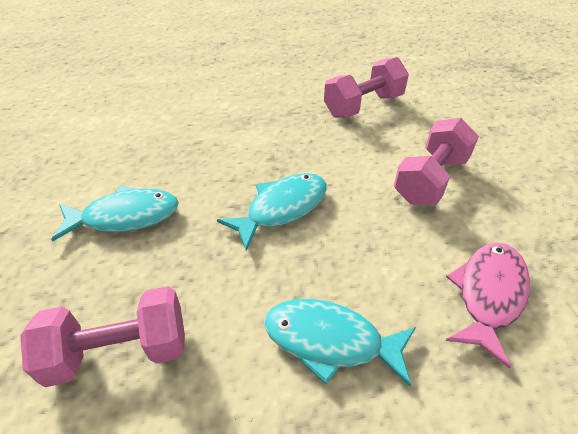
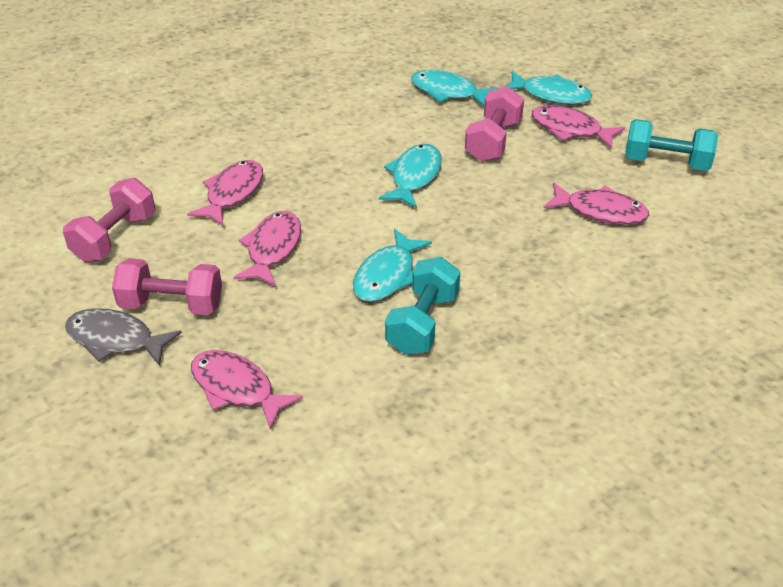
grey fish: none = 0 -> [65,308,182,366] = 1
pink fish: [446,242,530,368] = 1 -> [187,160,263,226] [191,350,303,430] [233,211,301,286] [531,105,625,149] [544,182,649,225] = 5
turquoise dumbbell: none = 0 -> [385,257,460,355] [625,119,718,171] = 2
turquoise fish: [51,185,179,242] [217,173,327,251] [264,299,416,386] = 3 -> [353,229,432,302] [379,144,442,208] [411,70,498,107] [504,71,592,104] = 4

